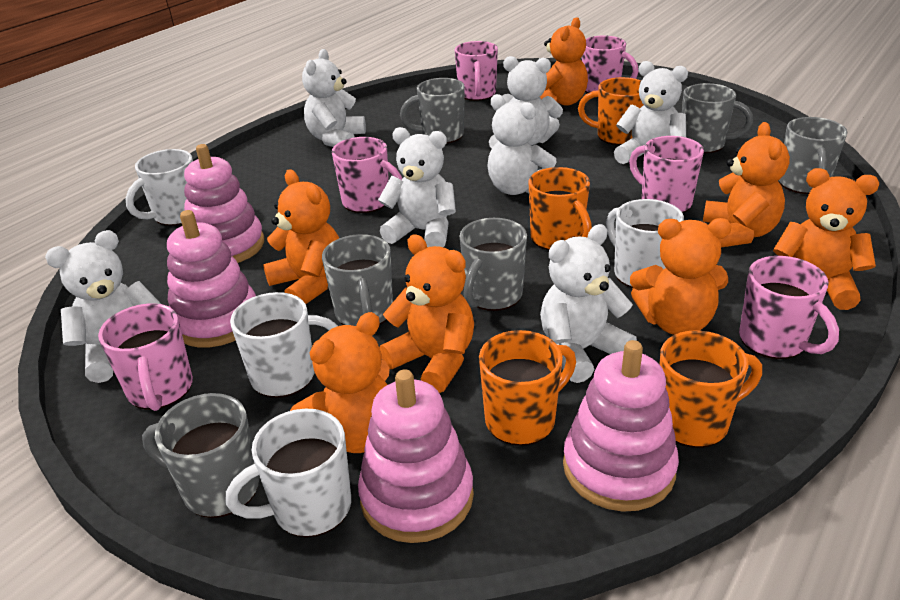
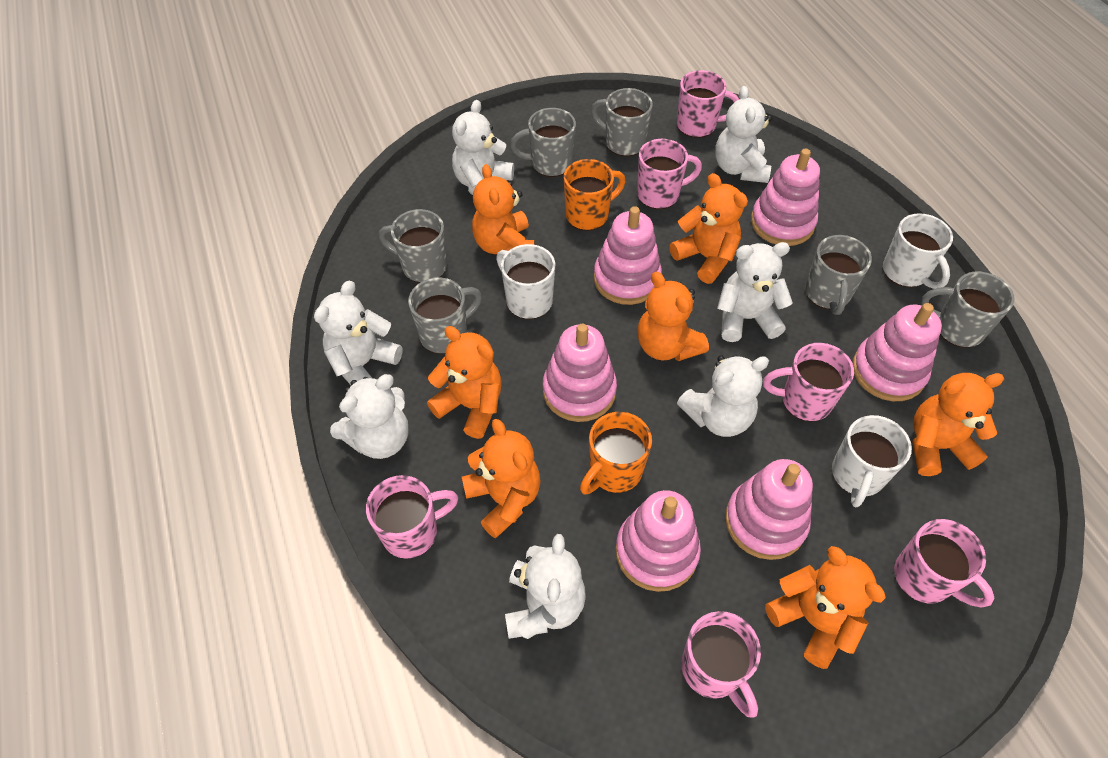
orange mug: [479,330,576,446] [528,167,592,250] [578,77,644,145] [660,330,762,448] = 4 -> [564,159,625,231] [580,412,652,494] = 2
pink stacking toy: [167,210,256,348] [184,144,264,263] [358,369,474,543] [563,340,679,512] = 4 -> [543,324,617,422] [594,206,662,305] [615,490,701,592] [725,459,813,560] [751,148,820,246] [853,303,942,401] = 6
white mug: [125,149,193,226] [226,408,351,537] [230,292,338,398] [606,199,684,288] = 4 -> [496,244,555,319] [832,415,912,507] [883,213,953,289] = 3

